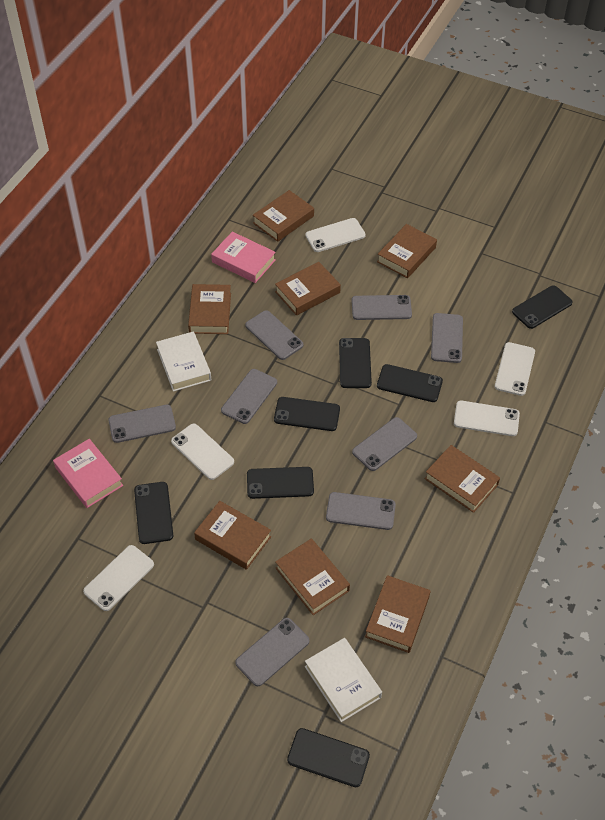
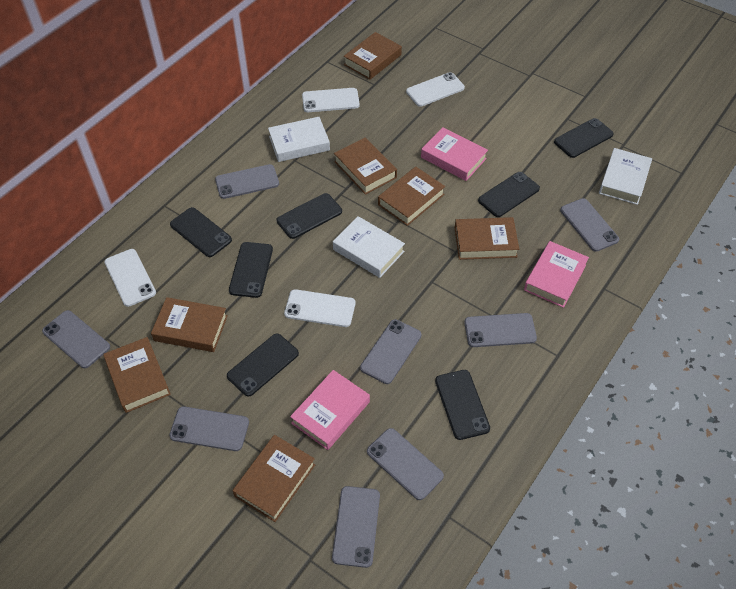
brown book: [188,284,231,334] [194,501,271,570] [253,190,314,242] [275,262,341,316] [275,538,350,615] [365,575,431,653] [377,224,437,278] [425,445,500,513] = 8 -> [103,337,171,413] [151,297,228,352] [232,435,315,522] [334,138,397,195] [344,32,402,80] [378,167,445,226] [455,217,519,260] = 7
pink book: [53,439,123,508] [211,232,276,283] = 2 -> [290,370,370,450] [421,127,488,181] [524,241,589,308] = 3
white book: [156,331,211,392] [305,638,382,722] = 2 -> [268,117,330,162] [333,216,405,278] [599,148,652,205] = 3
white phone: [83,545,154,611] [171,424,234,480] [305,218,366,252] [454,401,520,436] [495,342,535,396] = 5 -> [104,249,156,307] [284,289,355,327] [302,88,360,112] [406,72,465,107] = 4

